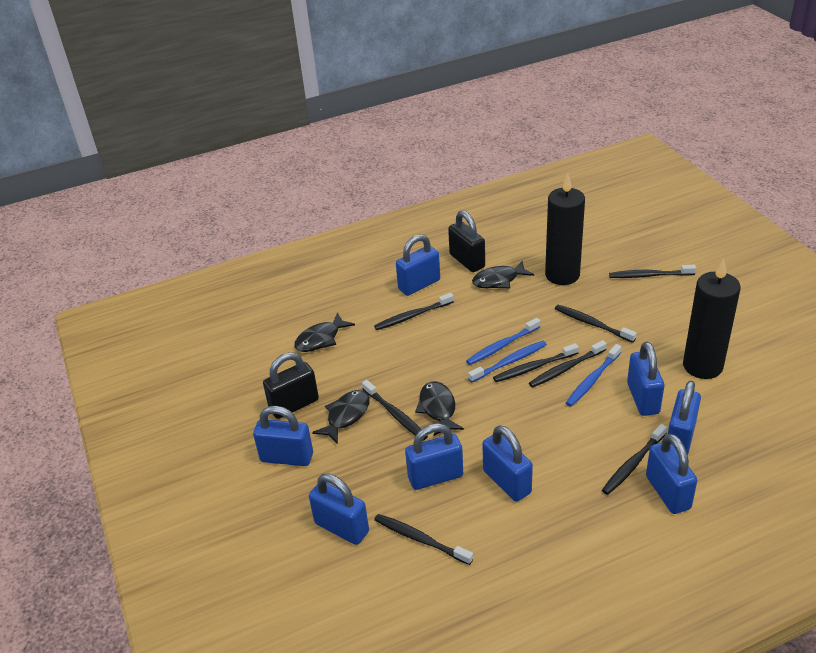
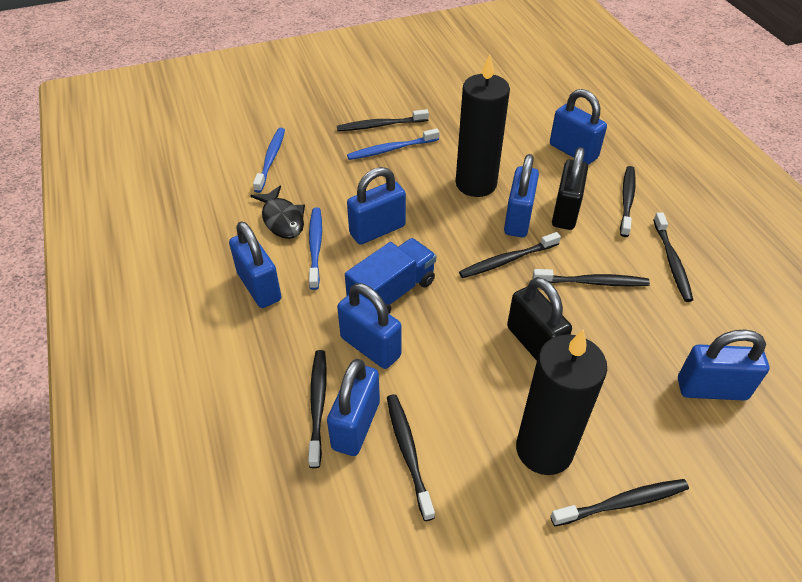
black fish: [294,313,355,352] [312,390,370,444] [415,381,464,436] [472,261,534,288] = 4 -> [250,185,305,239] = 1
blue padlock: [253,406,313,466] [309,473,369,545] [396,234,440,296] [405,423,463,490] [482,425,533,501] [627,342,664,416] [646,433,697,514] [668,381,701,455] = 8 -> [229,221,282,308] [327,359,380,456] [337,283,402,369] [347,167,406,245] [504,154,539,237] [550,89,607,165] [678,330,769,401] = 7
blue truck: none = 0 -> [345,238,436,314] = 1

